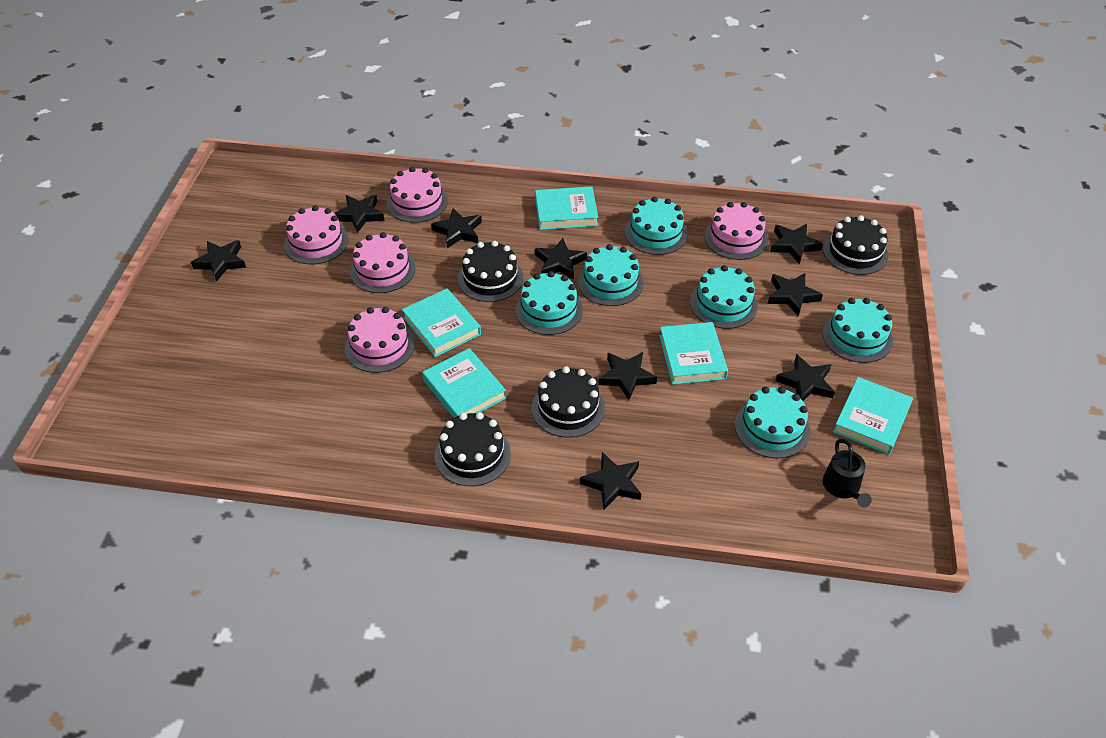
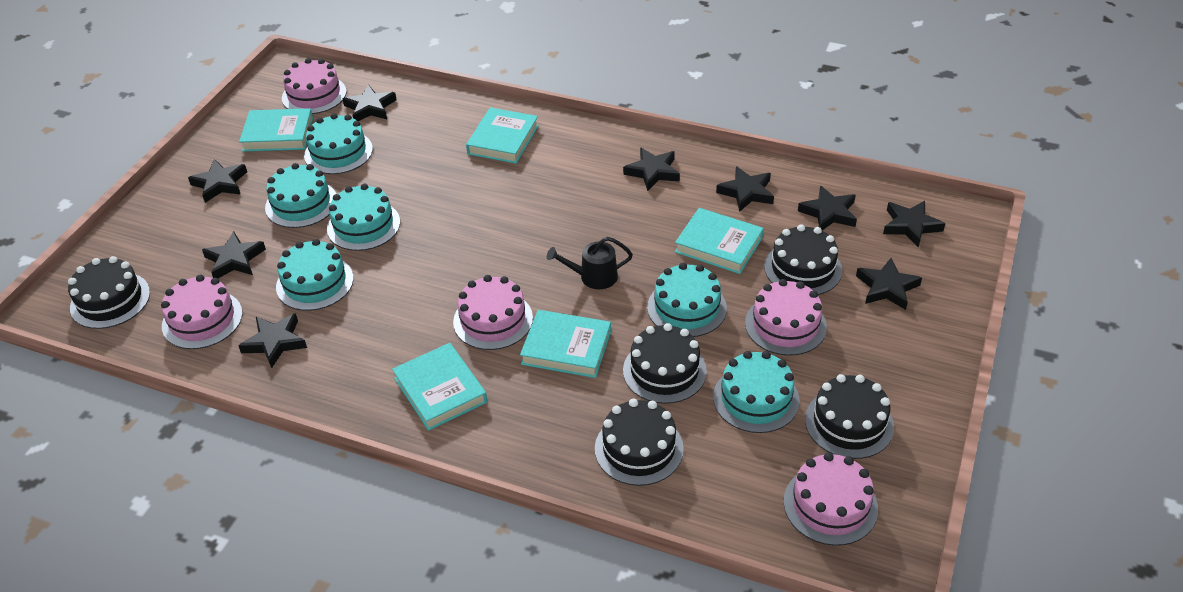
black cake: [434,412,511,486] [458,241,523,302] [532,366,605,438] [823,215,888,275] = 4 -> [68,256,150,329] [595,399,684,486] [623,323,707,404] [764,224,842,295] [805,374,894,459] = 5

